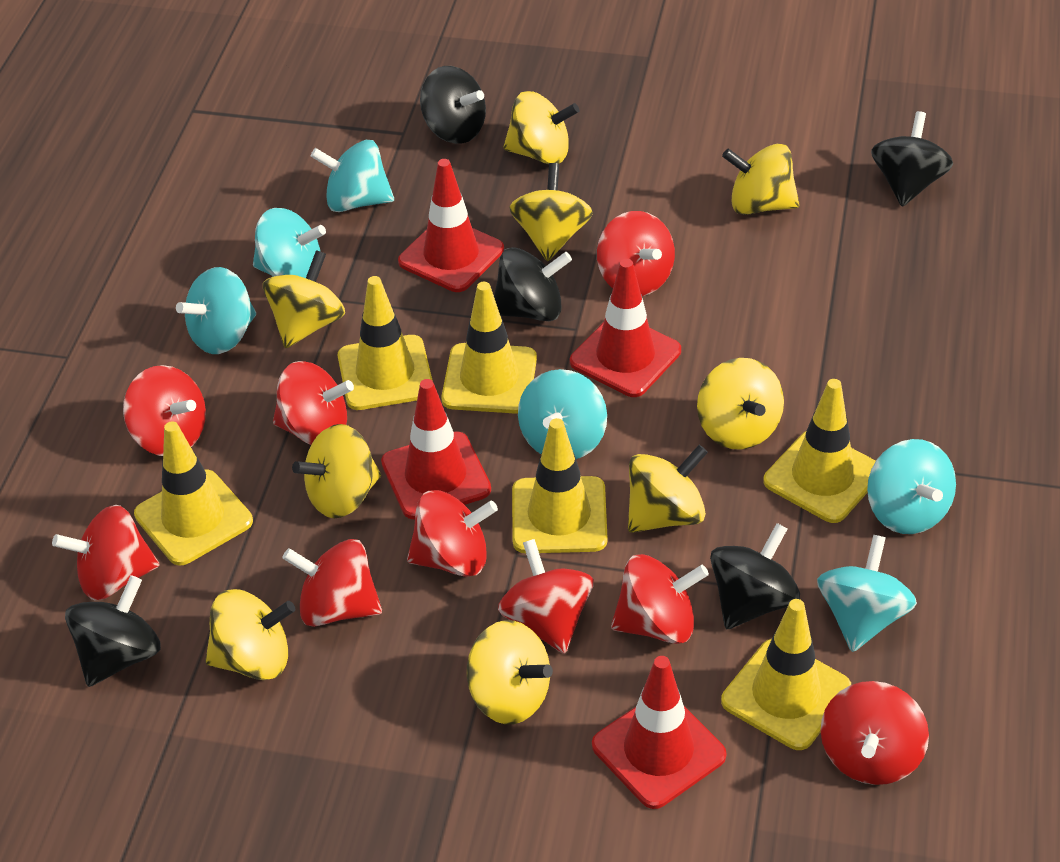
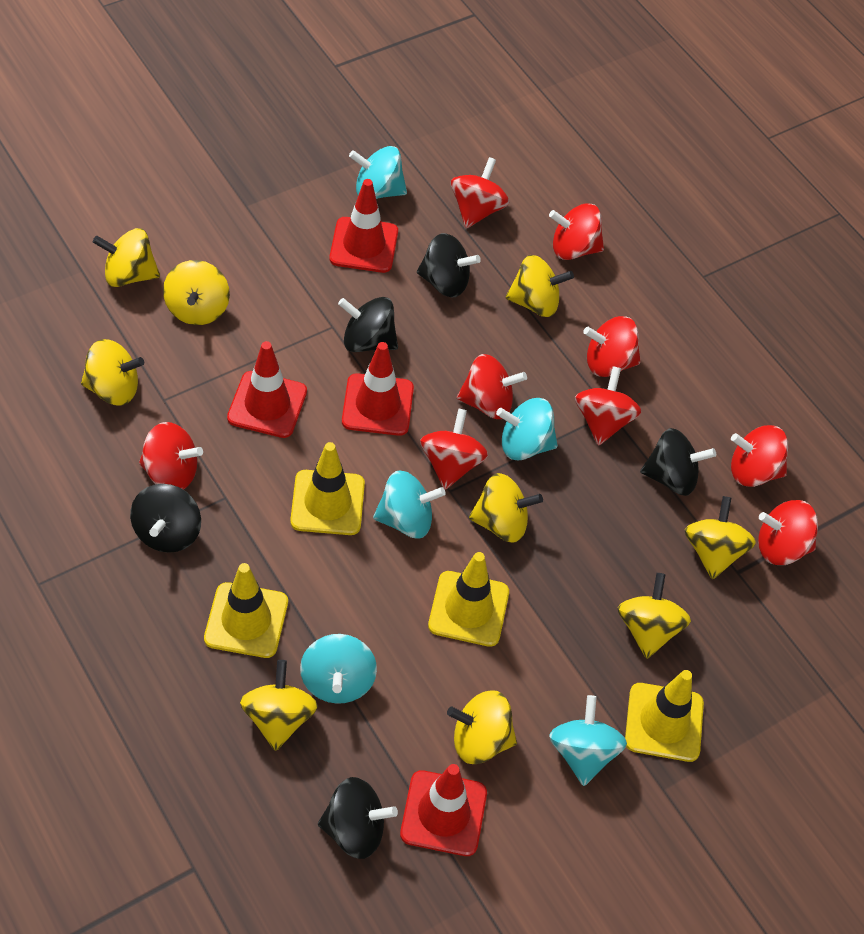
turquoise spinning top: [176,267,256,354] [253,208,326,278] [311,140,394,212] [518,369,607,459] [817,535,917,652] [867,439,956,534] = 6 -> [300,634,377,704] [349,146,407,199] [373,470,446,539] [496,398,558,461] [549,695,627,786] = 5
yellow traffic cone: [134,421,253,566] [338,276,433,410] [441,282,537,414] [512,418,607,553] [721,599,851,750] [763,379,876,523] = 6 -> [204,563,288,658] [290,442,365,535] [428,552,509,647] [625,670,704,762] = 4

